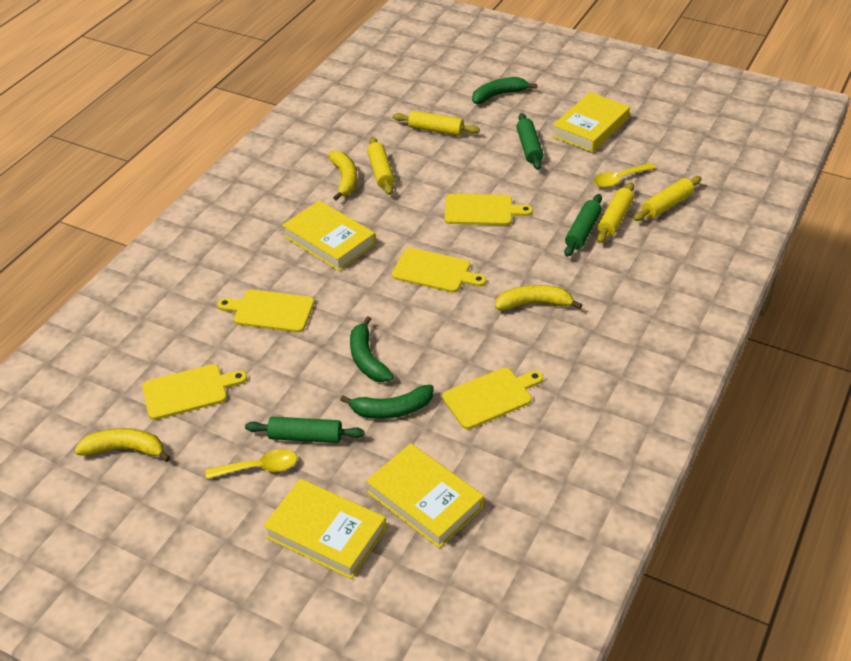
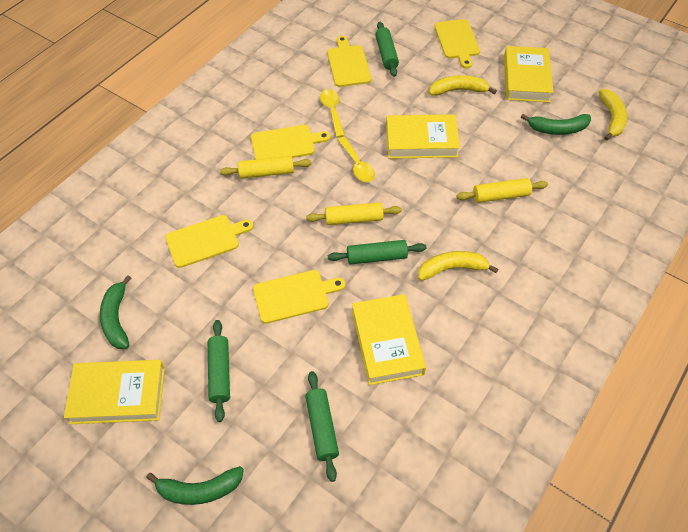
green rolling pin: [245,417,365,443] [516,113,543,170] [564,194,602,257] = 3 -> [208,320,230,422] [305,371,339,482] [328,240,427,265] [375,22,399,77] = 4
yellow rolling pin: [367,137,395,195] [393,111,480,136] [597,182,634,243] [633,176,702,221] = 4 -> [220,156,312,179] [306,202,402,225] [456,178,548,203] = 3

